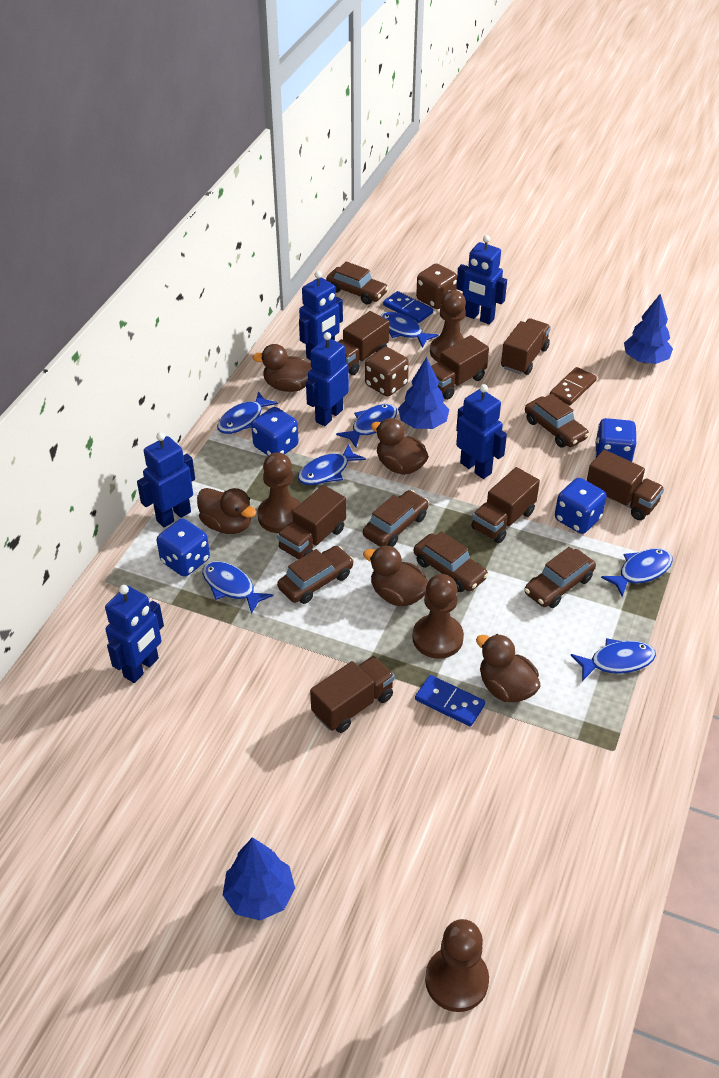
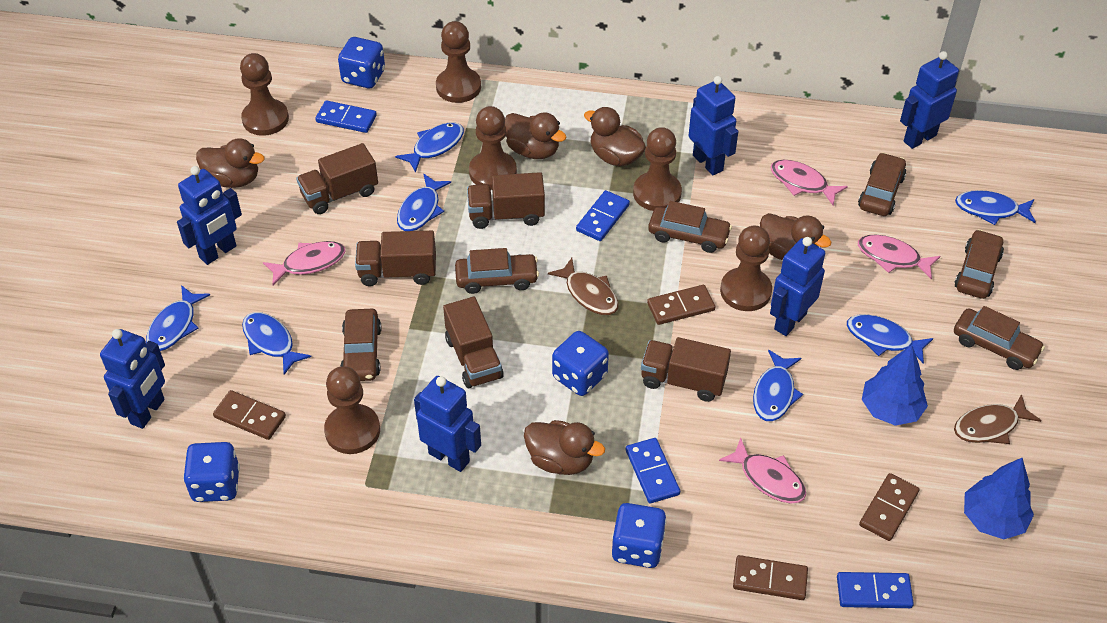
blue domino: [383,291,433,323] [415,675,485,726] = 2 -> [315,100,377,133] [576,190,630,241] [626,438,680,503] [837,572,914,608] = 4
blue tree: [223,837,295,921] [398,357,449,429] [624,293,673,364] = 3 -> [862,345,928,426] [964,458,1034,539] = 2
brown dice: [365,347,409,396] [416,263,457,309] = 2 -> none = 0
brown domino: [550,367,597,405] = 1 -> [213,390,286,440] [647,285,715,325] [733,555,808,600] [859,473,919,541] = 4
brown fish: none = 0 -> [548,258,619,315] [954,394,1042,444] = 2
brown pawn: [257,452,301,533] [412,574,464,659] [425,919,489,1012] [430,290,466,362] = 4 -> [240,53,289,136] [324,366,380,454] [436,21,481,103] [469,106,517,190] [633,127,682,211] [720,226,772,311] = 6
brown truck: [277,485,346,559] [310,656,395,733] [338,311,389,375] [431,335,489,400] [471,467,540,543] [501,318,551,375] [587,450,664,520] = 7 -> [296,143,378,214] [355,231,436,286] [443,297,504,388] [467,172,545,229] [641,337,731,402] = 5
pink fish: none = 0 -> [263,241,345,285] [719,438,806,503] [770,160,848,206] [858,235,941,280] = 4

